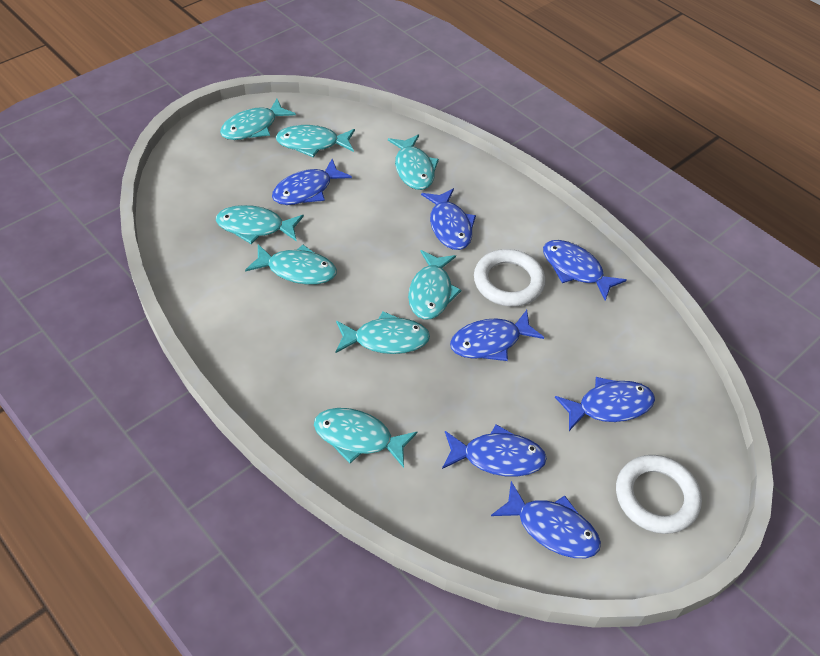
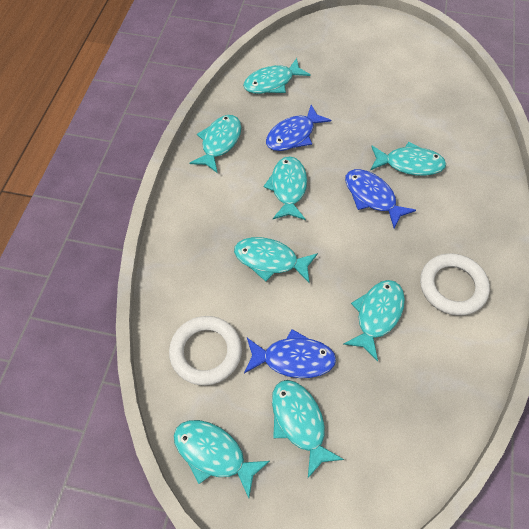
blue fish: [272,159,352,205] [421,188,476,250] [442,424,547,477] [450,310,544,361] [491,481,601,558] [543,240,627,301] [555,377,655,431] = 7 -> [244,329,336,378] [266,105,331,151] [345,169,416,228] = 3

